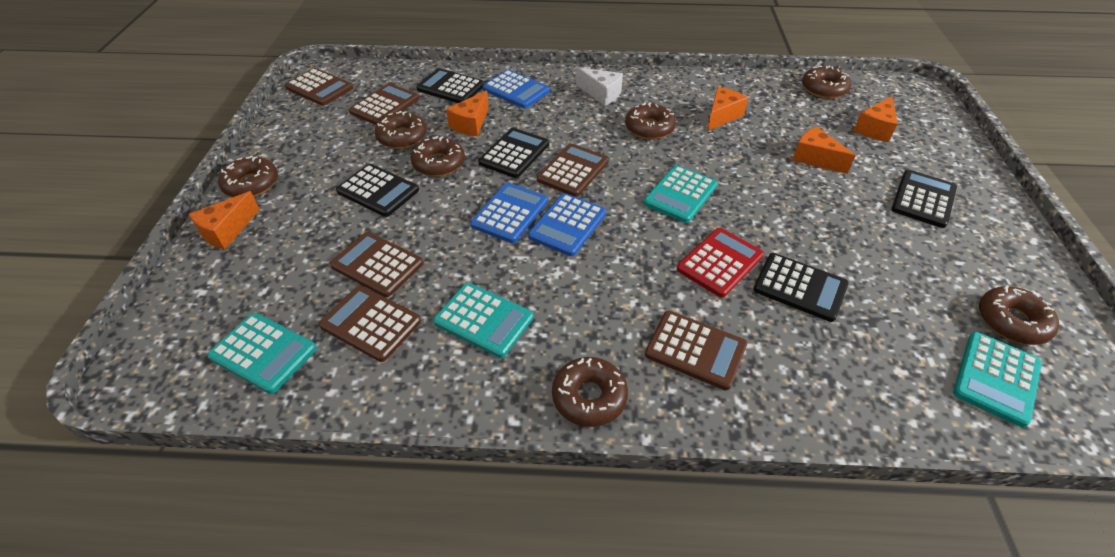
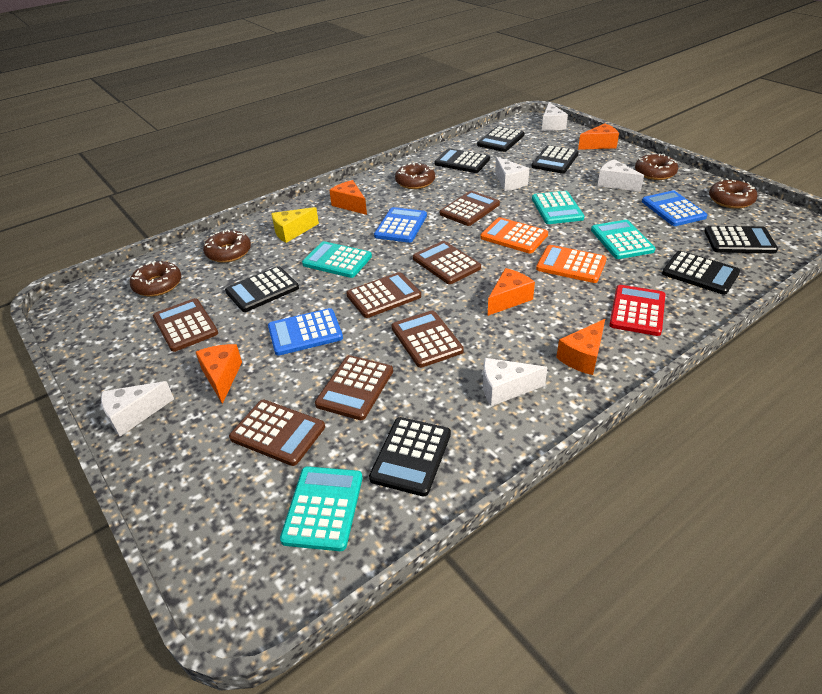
black calculator: [336,164,419,217] [416,68,484,103] [478,128,549,178] [753,253,849,322] [891,170,957,228] = 5 -> [225,266,299,312] [369,417,451,496] [434,148,490,173] [477,126,524,152] [531,145,579,174] [662,251,740,295] [704,226,778,253] = 7
brown calculator: [285,68,353,106] [319,286,421,362] [330,232,423,297] [349,83,419,125] [537,143,609,197] [645,311,747,390] = 6 -> [153,298,218,352] [229,400,325,466] [315,355,393,420] [346,272,421,318] [391,310,464,368] [413,241,481,284] [440,191,500,226] = 7
brown donut: [218,156,278,197] [375,111,427,149] [410,136,465,177] [552,357,628,427] [625,103,676,139] [802,66,851,99] [979,285,1059,345] = 7 -> [130,261,181,297] [203,229,251,263] [395,162,435,189] [635,153,678,180] [709,178,757,209] = 5
orange calculator: none = 0 -> [480,217,548,254] [536,245,607,283] = 2
white cheese: [576,67,623,106] = 1 -> [101,381,174,436] [483,358,548,406] [495,157,529,191] [542,103,568,131] [597,159,644,192] = 5
yellow cheese: none = 0 -> [271,207,319,243] = 1

